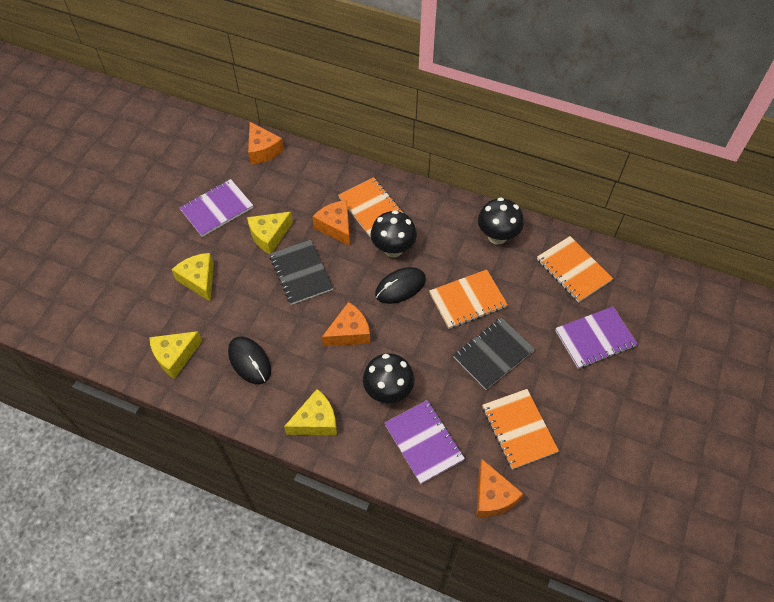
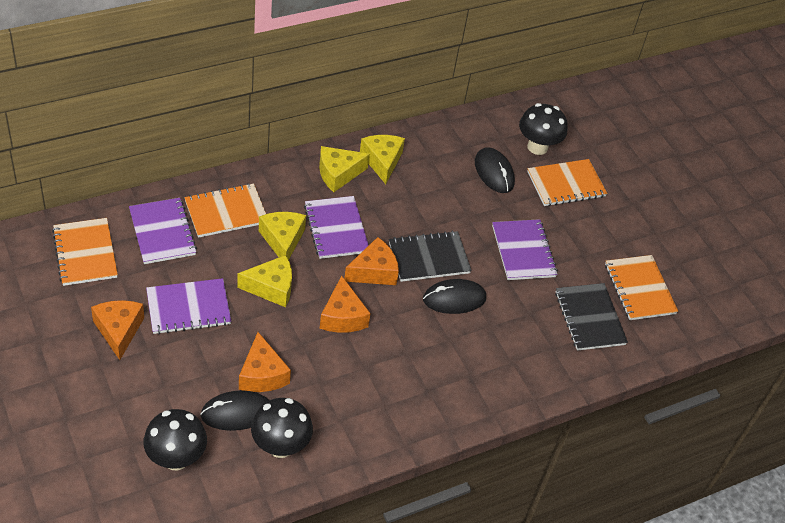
black mouse: [228,337,271,384] [375,267,426,304] = 2 -> [200,391,269,431] [423,279,486,314] [475,147,515,193] = 3
purple notebook: [179,179,253,237] [384,400,465,484] [555,306,637,369] = 3 -> [129,198,197,264] [146,278,231,334] [304,196,369,259] [492,219,558,280] = 4

